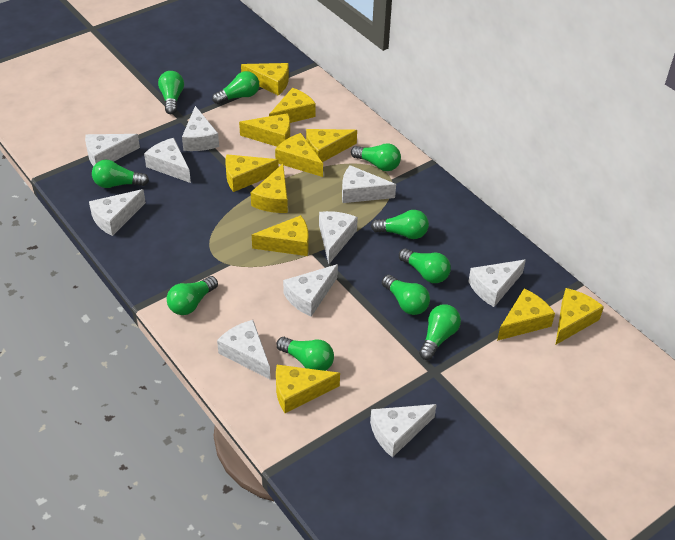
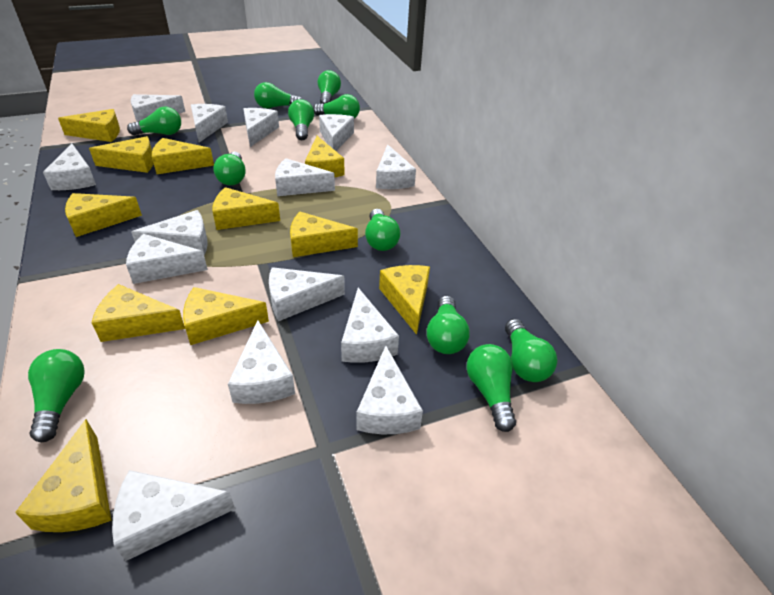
green light bulb: [92,160,149,188] [158,71,184,114] [167,276,218,315] [212,71,259,104] [276,337,334,371] [351,143,401,171] [371,210,429,239] [382,275,430,315] [399,248,451,283] [419,304,461,360] = 10 -> [28,349,85,442] [127,106,181,135] [213,152,246,185] [254,82,302,109] [288,99,314,140] [313,94,360,119] [318,70,341,104] [365,209,401,251] [427,296,470,354] [466,344,516,432] [505,319,557,382] = 11
white cheese: [85,134,140,167] [89,189,146,236] [144,138,191,183] [182,106,219,151] [217,320,270,379] [283,264,338,317] [319,211,358,264] [342,165,396,203] [370,404,437,458] [468,260,526,307] = 10 -> [43,143,96,190] [112,470,235,561] [126,234,208,284] [131,94,185,122] [131,210,208,255] [191,104,228,142] [228,320,295,404] [243,108,279,147] [269,267,345,321] [275,158,335,196] [319,114,354,151] [341,288,399,363] [356,346,423,434] [376,144,416,189] = 14

